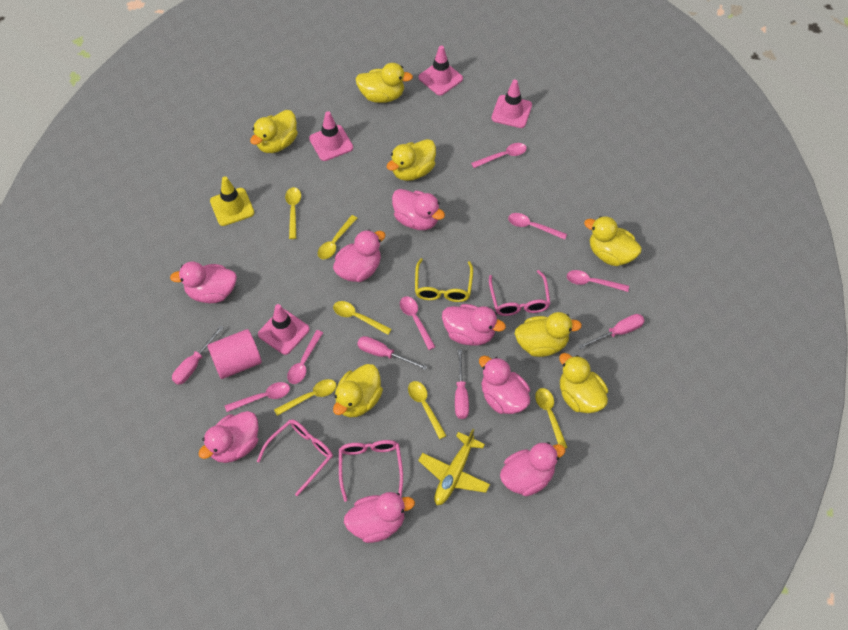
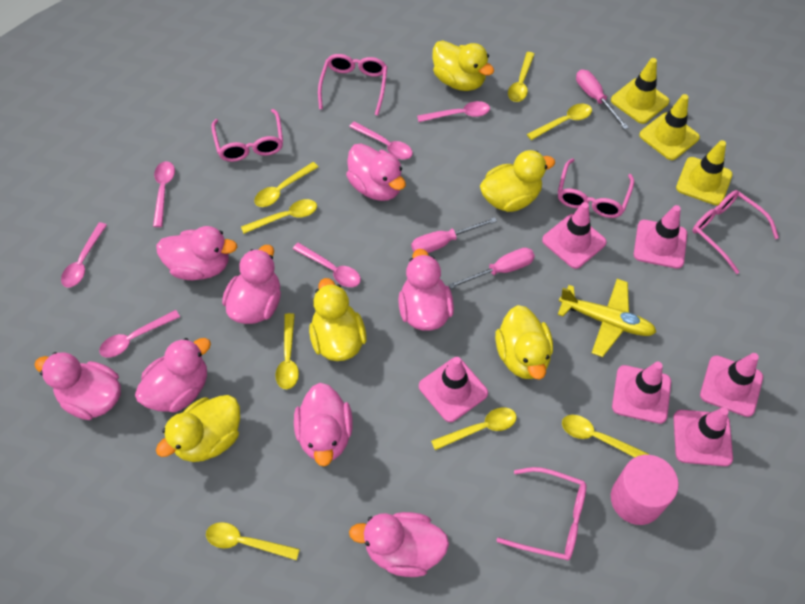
pink glasses: [257,419,333,496] [339,440,403,502] [489,270,551,316] = 3 -> [211,109,283,162] [318,54,388,116] [497,467,586,561] [558,158,634,218] [692,190,779,274] = 5
pink screwdriver: [172,326,224,385] [357,336,427,370] [455,349,469,419] [578,314,645,349] = 4 -> [411,217,497,253] [448,248,535,289] [576,69,629,130] = 3
pink traffic cone: [258,304,310,355] [309,111,353,161] [418,45,463,96] [491,79,532,128] = 4 -> [419,357,488,422] [542,202,607,269] [612,362,671,424] [634,205,687,269] [673,407,733,466] [700,353,763,417] = 6
yellow duck: [250,110,298,153] [333,364,383,417] [355,63,413,103] [387,139,436,181] [515,312,582,357] [559,353,608,413] [584,216,642,266] = 7 -> [156,395,240,462] [309,278,367,361] [432,40,494,91] [480,150,555,212] [495,305,553,380] = 5
yellow glasses: [415,258,473,302] = 1 -> none = 0
yellow spoon: [274,379,337,416] [285,187,301,239] [318,215,357,259] [333,301,392,335] [408,381,447,439] [535,388,568,449] = 6 -> [206,522,300,560] [241,199,317,234] [254,162,318,207] [275,313,299,389] [431,407,517,450] [508,52,535,102] [527,103,592,140] [562,415,649,458] = 8
yellow traffic cone: [210,176,254,226] = 1 -> [611,58,669,124] [639,94,700,160] [676,140,733,205] = 3

